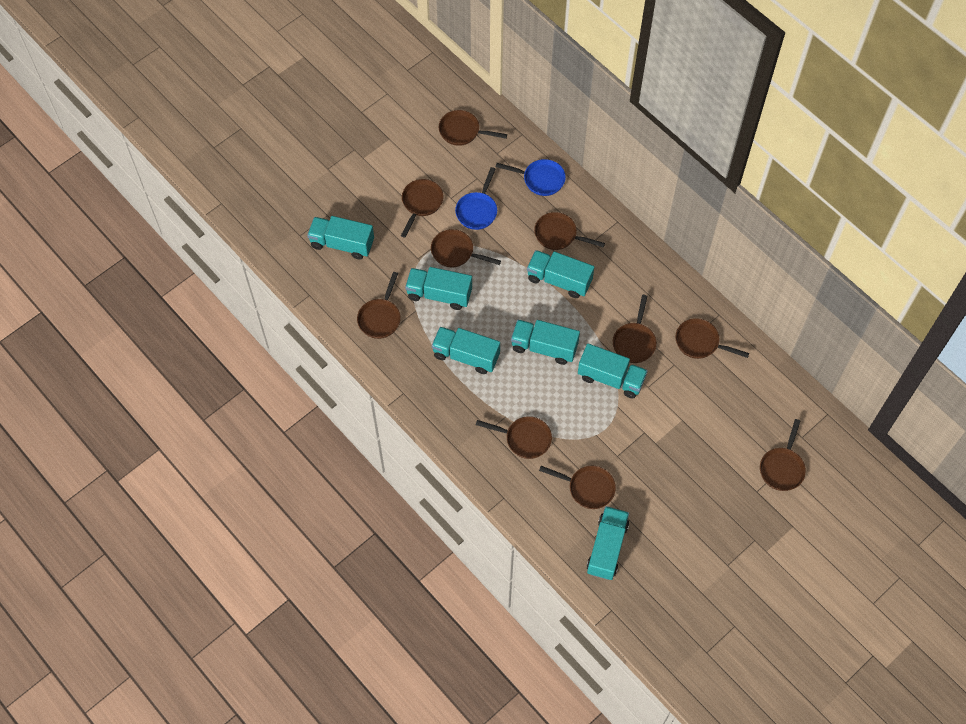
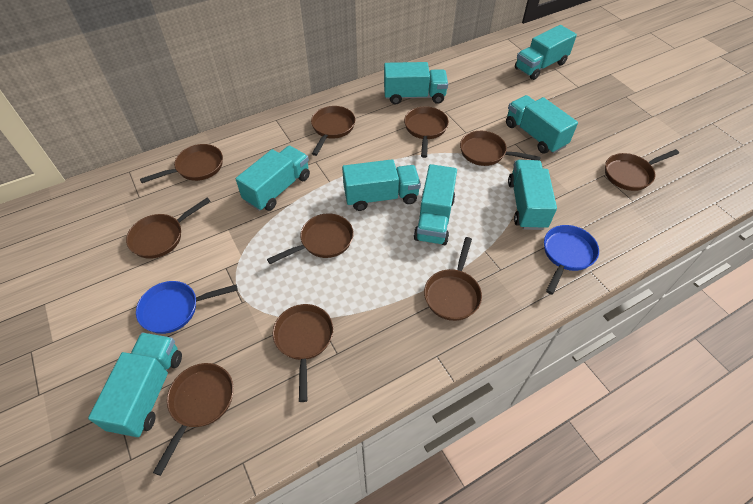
turquoise truck: [307,216,374,260] [405,267,472,310] [432,327,500,374] [511,320,580,365] [527,250,594,298] [578,343,648,399] [587,506,629,580] = 7 -> [88,333,182,437] [236,146,310,211] [342,159,421,211] [384,62,448,104] [414,164,457,245] [506,95,578,154] [508,160,557,230] [515,25,577,80] = 8

